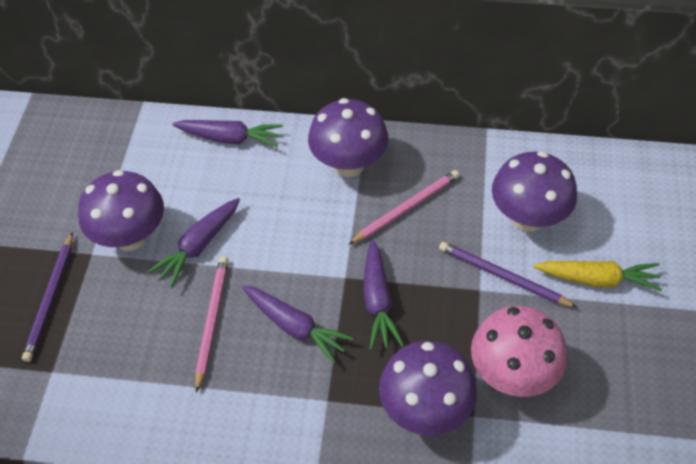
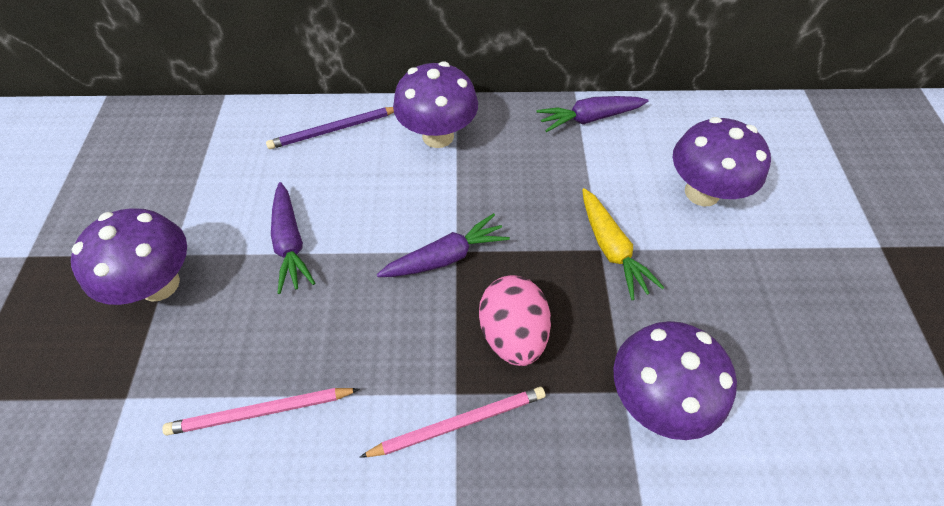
pink egg: none = 0 -> [479,275,551,366] = 1
pink mushroom: [471,306,567,397] = 1 -> none = 0
purple carrot: [148,198,240,287] [172,120,283,147] [242,285,354,364] [363,240,404,350] = 4 -> [271,182,315,294] [377,213,510,277] [537,96,649,132] = 3
purple pencil: [22,232,73,362] [439,242,578,308] = 2 -> [266,107,394,149] = 1

